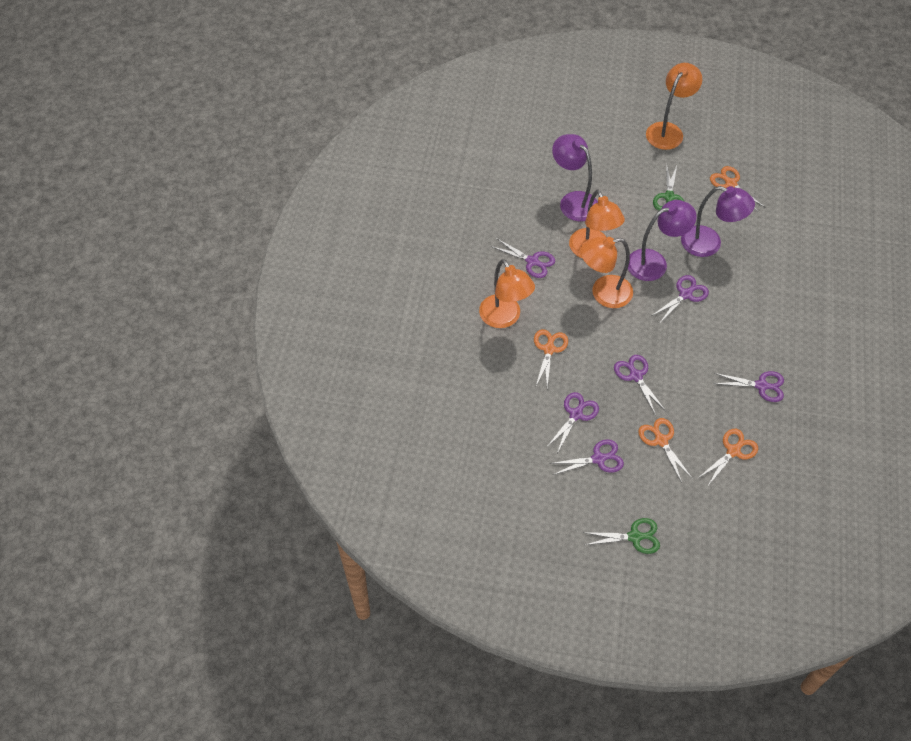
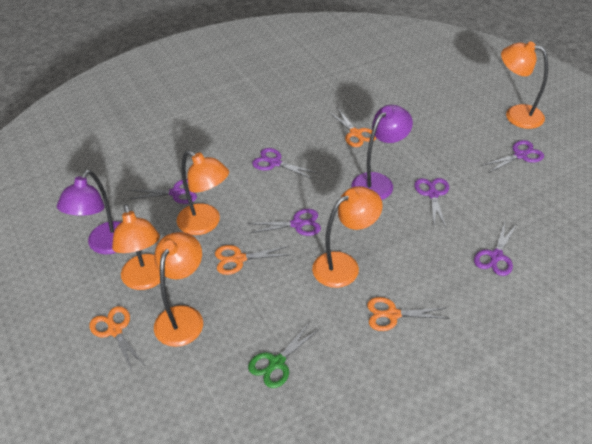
green scissors: [583,518,660,554] [653,163,685,210] = 2 -> [248,322,320,388] = 1
orange lamp: [479,259,535,328] [569,190,625,258] [580,237,633,308] [646,63,702,150] = 4 -> [112,204,160,290] [154,232,203,347] [176,150,229,235] [312,186,383,288] [501,41,548,129] = 5
purple lamp: [552,134,598,221] [628,200,697,281] [681,186,755,257] = 3 -> [57,170,121,255] [351,105,413,200] = 2

